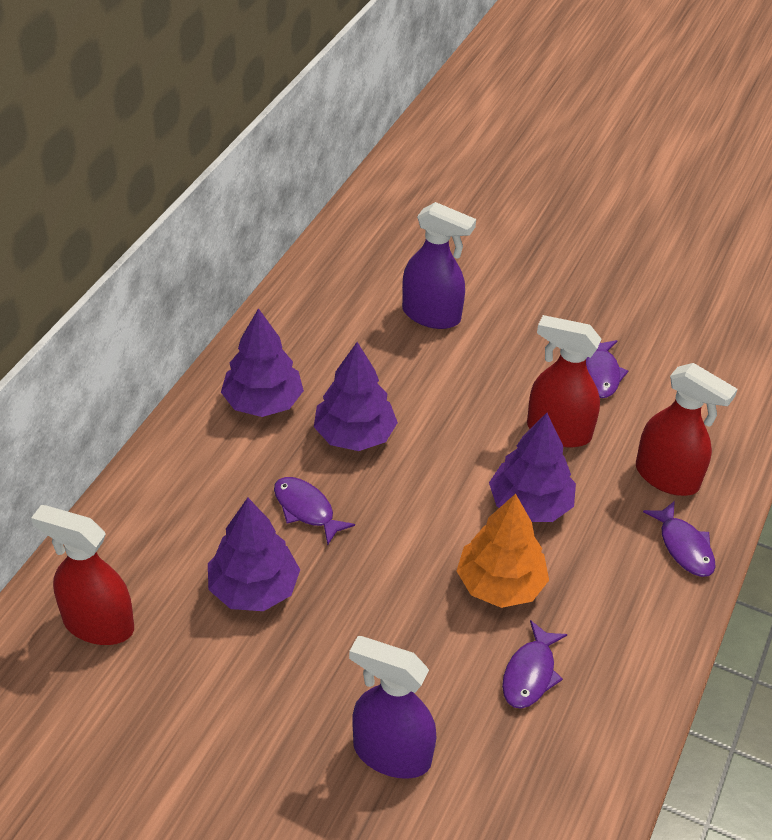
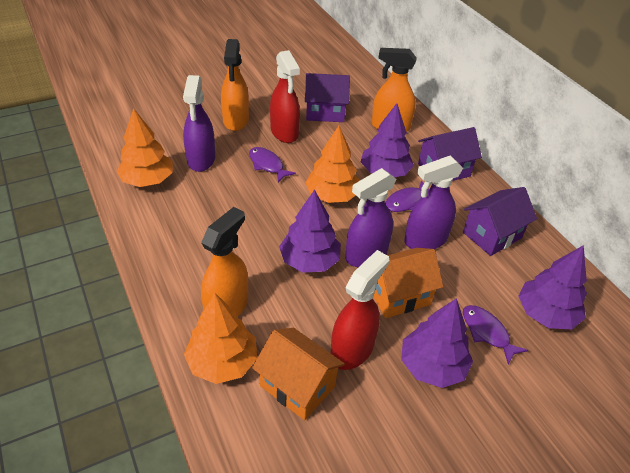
orange house: none = 0 -> [252,328,345,421] [374,248,443,318] = 2
orange spray bottle: none = 0 -> [201,207,248,317] [221,39,249,131] [372,48,417,132] = 3
orange tree: [457,494,549,608] = 1 -> [116,108,173,187] [184,293,257,384] [305,126,360,203] = 3
purple fish: [274,477,355,545] [502,620,567,709] [586,340,628,398] [643,501,715,577] = 4 -> [249,147,296,183] [385,180,429,212] [463,305,528,364] = 3
purple house: none = 0 -> [305,73,350,122] [418,127,482,181] [463,187,537,256] = 3
purple spray bottle: [349,636,437,779] [402,202,476,329] = 2 -> [183,75,215,172] [345,168,396,267] [404,155,463,249] = 3
red spray bottle: [31,505,134,645] [527,315,601,448] [636,363,737,496] = 3 -> [270,50,300,143] [331,250,389,370] = 2

